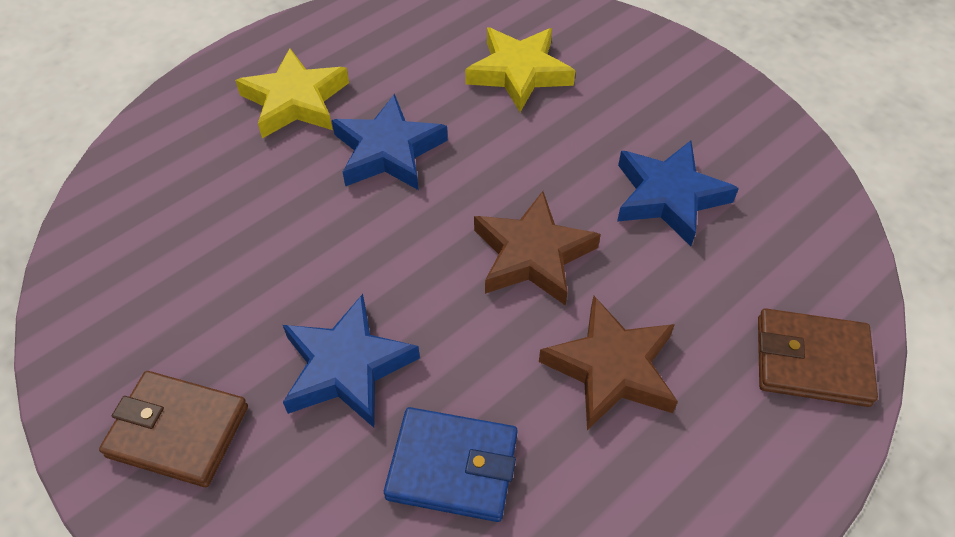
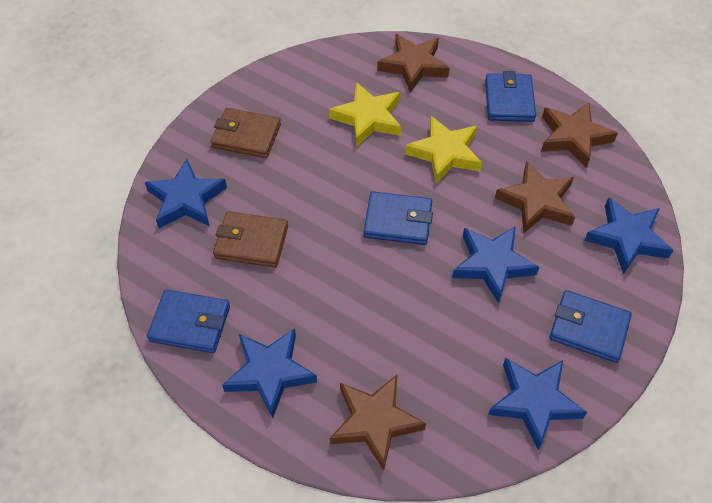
blue star: [283,294,420,428] [332,94,448,190] [617,140,739,246] = 3 -> [145,159,227,228] [222,328,317,418] [452,226,540,303] [488,358,587,450] [584,197,673,274] = 5
blue wallet: [384,407,518,522] = 1 -> [147,289,230,353] [364,192,433,245] [485,71,536,122] [550,290,632,363] = 4
brown star: [474,191,601,306] [539,296,678,430] = 2 -> [330,375,426,470] [377,34,449,93] [495,161,575,234] [541,103,618,168] = 4

